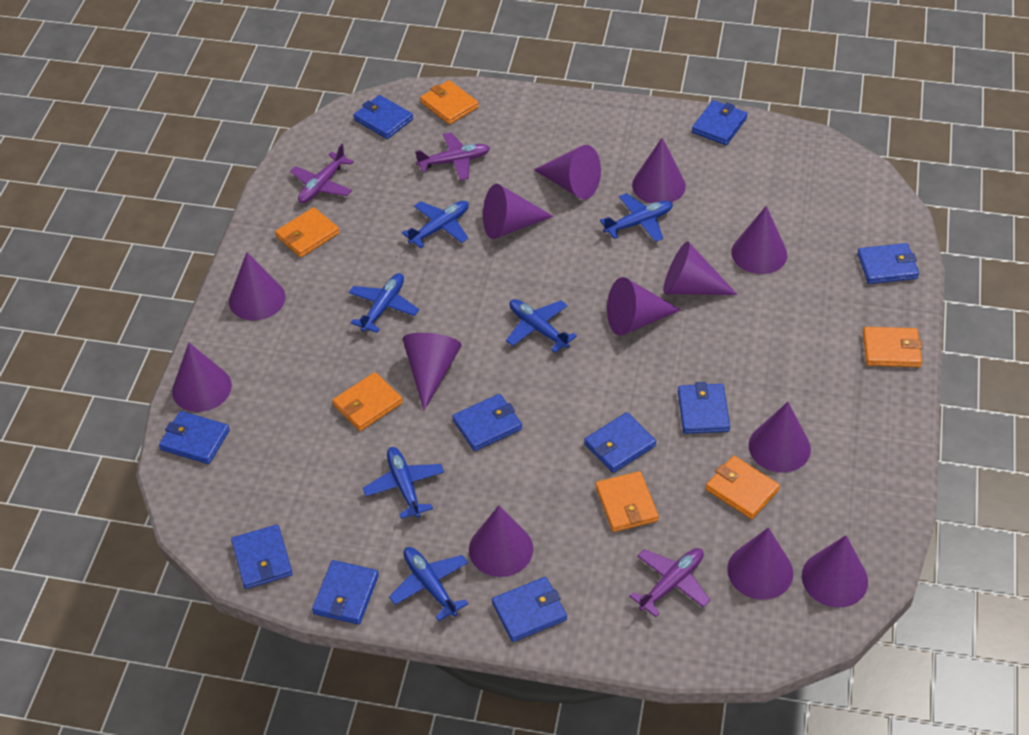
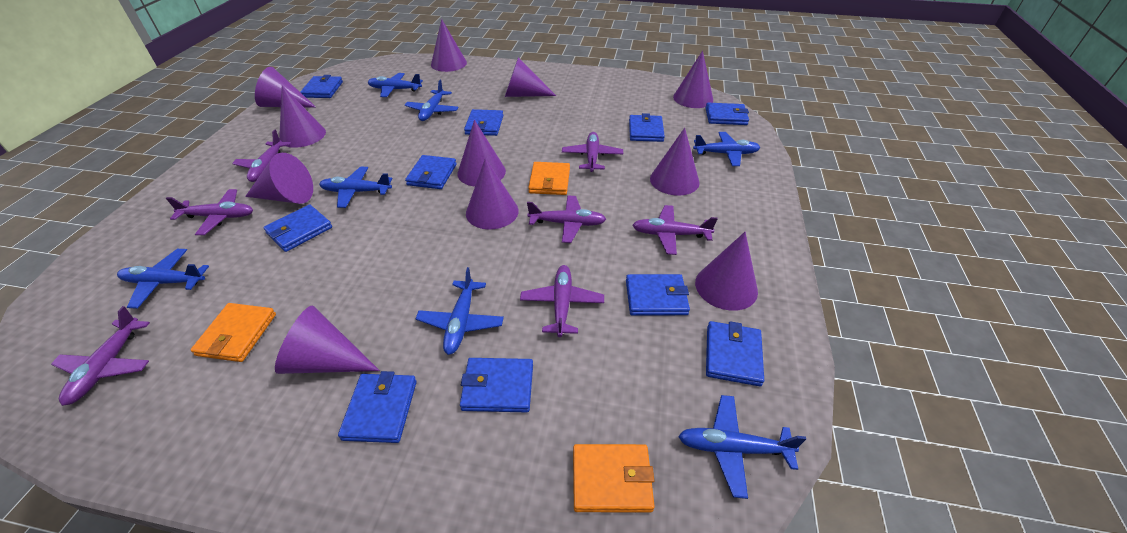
blue plane: [349,273,419,333] [363,447,444,519] [389,547,468,621] [402,201,469,248] [506,299,577,353] [600,193,673,242] = 6 -> [117,249,209,309] [319,167,393,208] [367,73,423,97] [405,80,459,121] [416,267,504,355] [678,395,806,499] [693,132,761,166] = 7
orange wallet: [275,207,340,257] [332,372,403,431] [420,80,479,125] [596,471,659,532] [706,456,780,519] [863,327,923,367] = 6 -> [191,303,276,362] [528,162,570,195] [573,444,655,513] = 3
purple cone: [172,343,232,412] [229,252,286,321] [403,333,462,410] [469,505,533,577] [483,184,554,239] [534,145,601,199] [607,277,681,336] [632,138,686,203] [663,241,738,295] [727,527,793,600] [731,206,787,274] [749,402,811,473] [802,535,868,607] = 13 -> [245,153,313,204] [255,67,316,107] [275,305,380,374] [279,85,326,148] [431,19,467,72] [457,120,506,187] [466,158,519,230] [505,57,556,97] [650,128,700,196] [673,51,713,108] [695,232,758,311] = 11
purple plane: [290,144,354,203] [415,132,490,180] [630,548,711,617] = 3 -> [51,306,150,406] [166,189,253,235] [232,130,291,182] [520,265,604,337] [527,195,606,243] [562,132,623,172] [632,205,717,255] = 7

